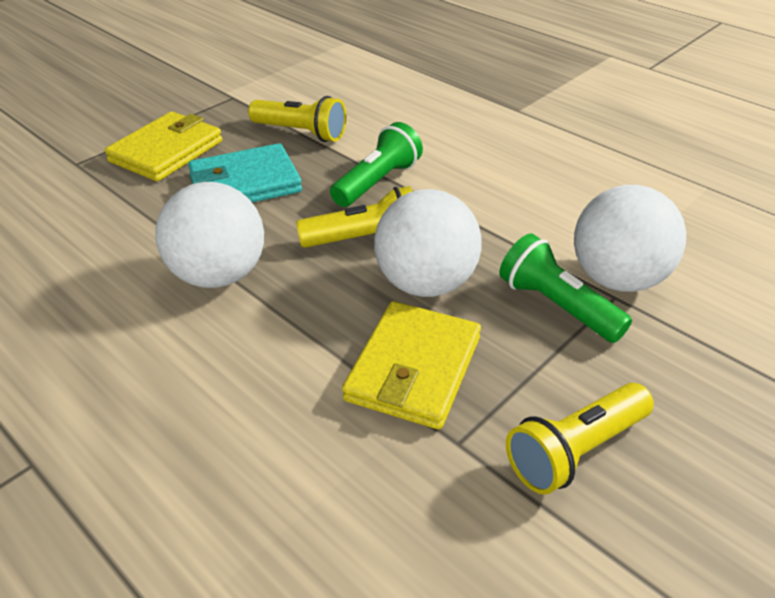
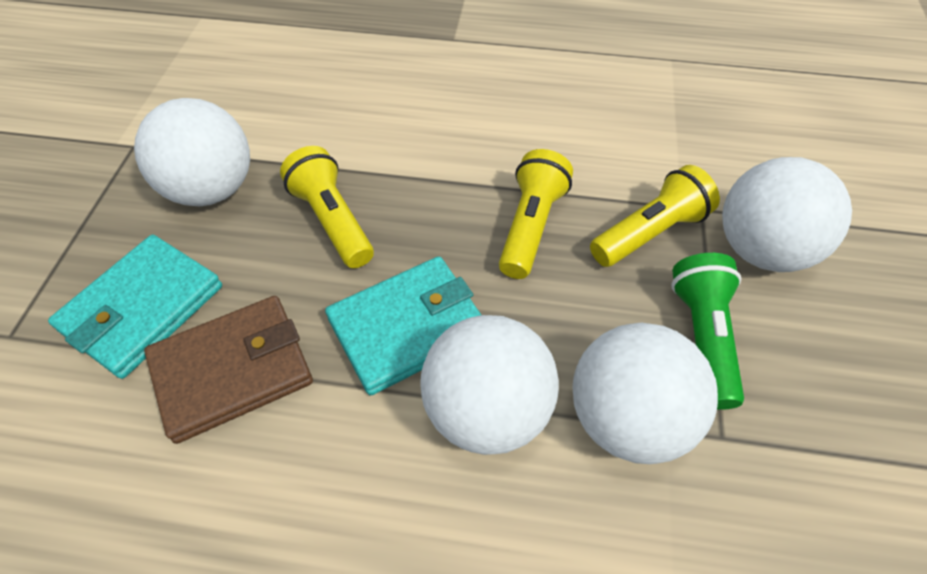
brown wallet: none = 0 -> [144,296,313,444] = 1
green flashlight: [330,122,423,207] [499,233,632,343] = 2 -> [671,253,744,410] = 1
turquoise wallet: [188,143,302,203] = 1 -> [48,235,222,379] [325,256,481,396] = 2
white ball: [155,182,264,288] [374,189,482,297] [574,185,686,292] = 3 -> [134,98,250,206] [420,315,559,455] [572,322,718,464] [722,157,852,272] = 4
yellow wallet: [105,111,222,181] [342,301,481,429] = 2 -> none = 0

